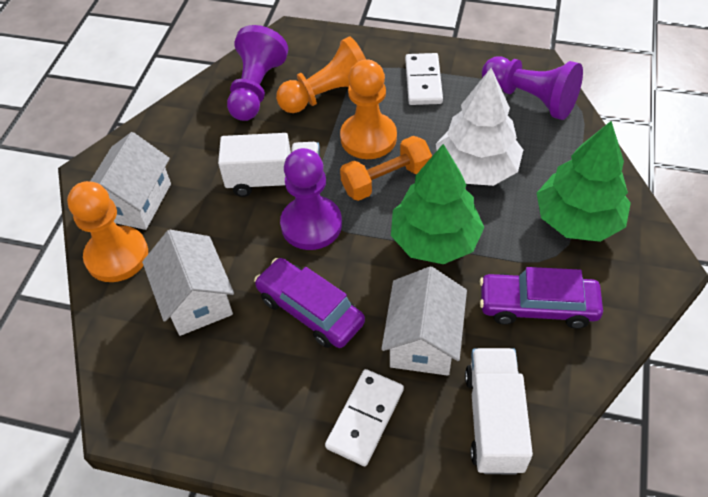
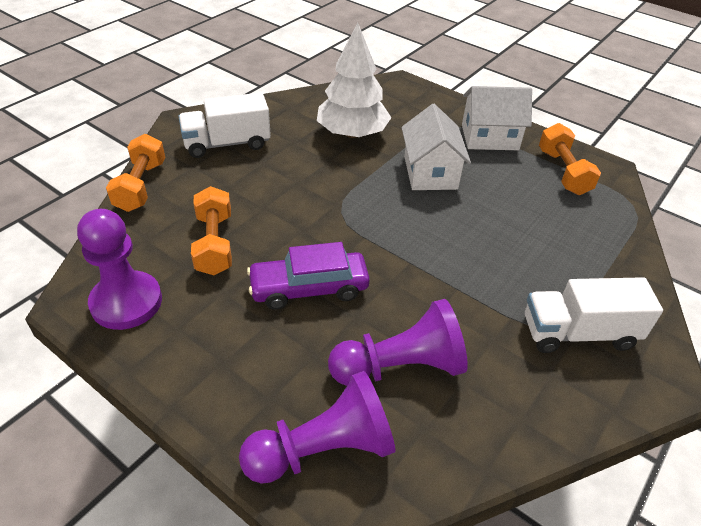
green tree: [391,144,484,264] [537,121,631,242] = 2 -> none = 0
orange dumbbell: [340,136,432,201] = 1 -> [106,134,165,212] [191,186,232,275] [539,123,601,195] = 3
orange pawn: [67,181,148,282] [276,37,366,113] [340,59,397,159] = 3 -> none = 0
purple car: [254,258,365,348] [480,267,603,329] = 2 -> [247,242,370,310] = 1
white domino: [325,369,404,466] [405,53,443,105] = 2 -> none = 0
white house: [90,132,171,230] [142,230,234,336] [381,266,467,376] = 3 -> [401,104,471,190] [462,86,532,150] = 2

